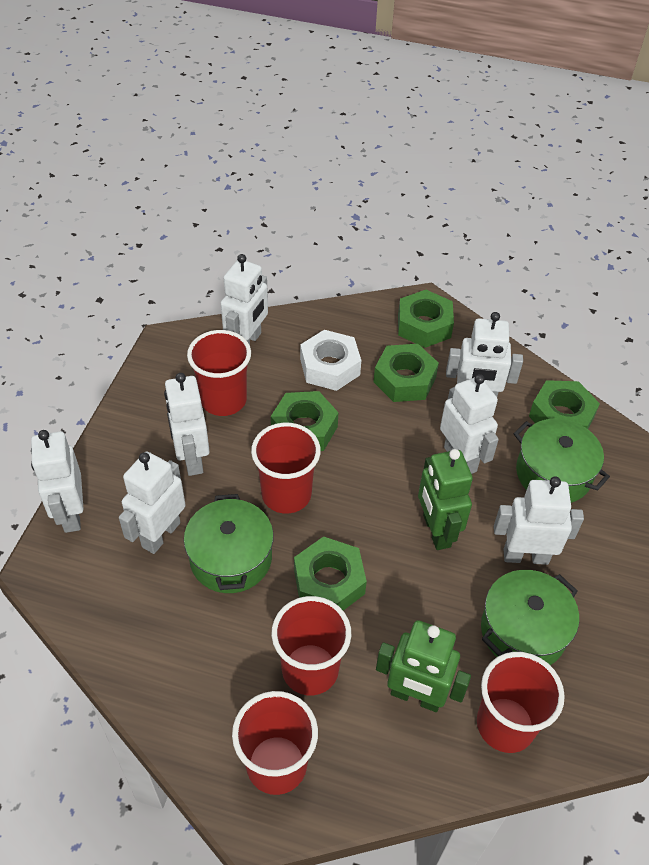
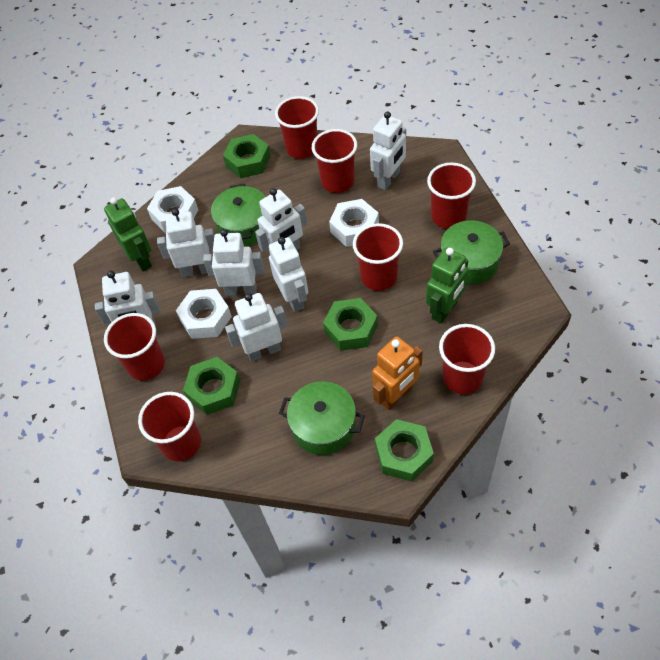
green nut: [271,391,339,451] [294,536,367,611] [373,344,439,402] [398,290,454,348] [529,380,600,429] = 5 -> [183,357,240,415] [223,134,271,178] [323,298,378,351] [375,419,434,481] = 4
orange robot: none = 0 -> [372,336,423,410] = 1
red cup: [187,330,251,416] [232,691,318,795] [251,423,321,514] [272,596,351,695] [477,652,565,753] = 5 -> [104,313,165,381] [138,392,201,461] [275,96,319,159] [312,129,357,193] [353,223,403,291] [427,162,476,229] [439,324,495,394] = 7
white nut: [300,330,361,391] = 1 -> [147,186,198,233] [176,289,232,339] [329,199,379,247] = 3

